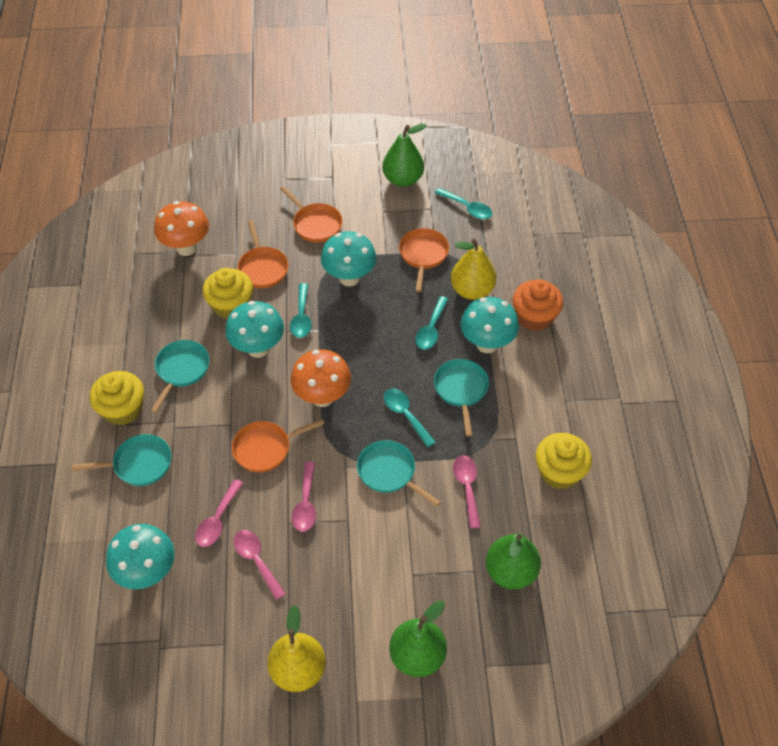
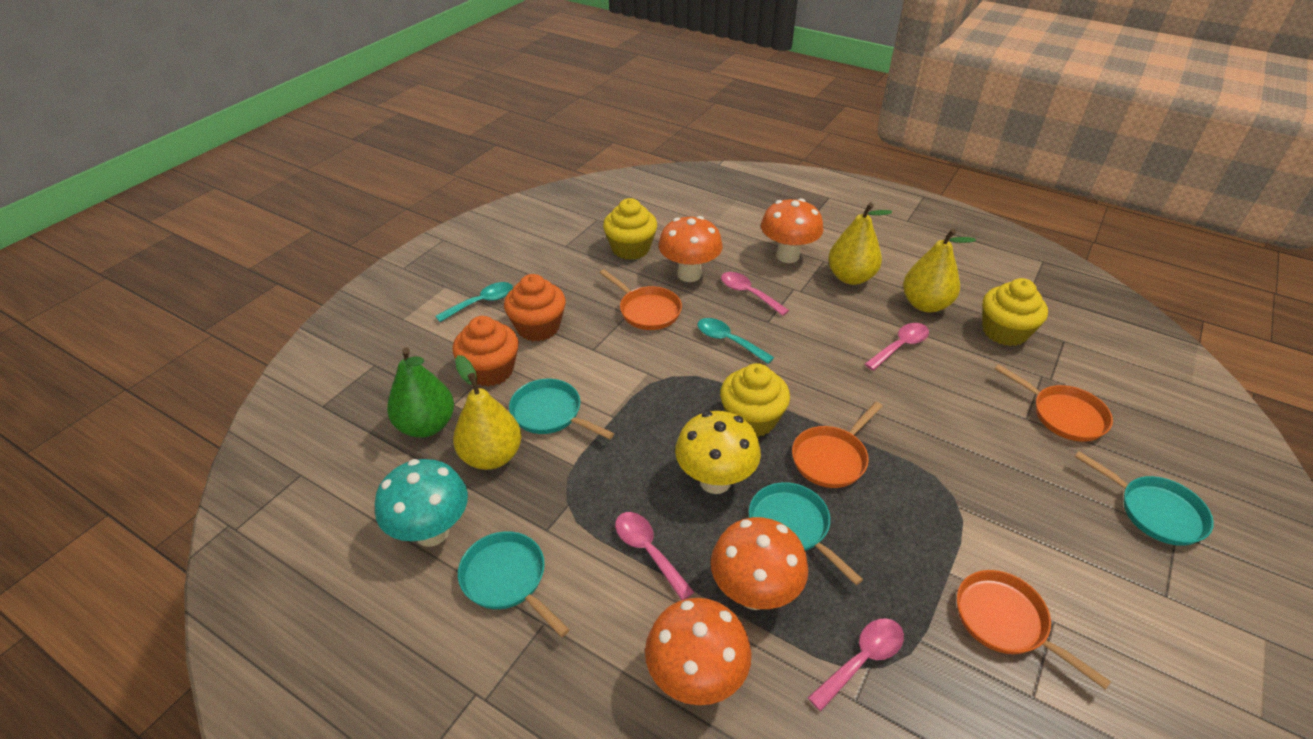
green pear: [382,123,427,187] [389,600,447,677] [486,533,541,589] = 3 -> [387,347,454,437] = 1
orange cupcake: [513,279,563,331] = 1 -> [453,316,519,386] [504,274,566,342] = 2
orange mushroom: [154,201,209,256] [291,349,351,407] = 2 -> [645,598,751,705] [658,216,723,282] [711,517,808,610] [761,199,824,263] = 4
turquoise mushroom: [106,524,174,589] [225,301,284,358] [321,231,377,286] [460,297,519,353] = 4 -> [375,459,468,547] = 1
turquoise spoon: [290,283,312,338] [384,389,436,447] [415,296,448,349] [435,188,492,219] = 4 -> [435,282,513,322] [698,318,774,364] = 2
yellow mushroom: none = 0 -> [675,411,761,494] = 1
yellow pear: [267,605,326,692] [451,239,496,300] = 2 -> [453,355,522,470] [828,202,892,285] [903,229,976,312] = 3

